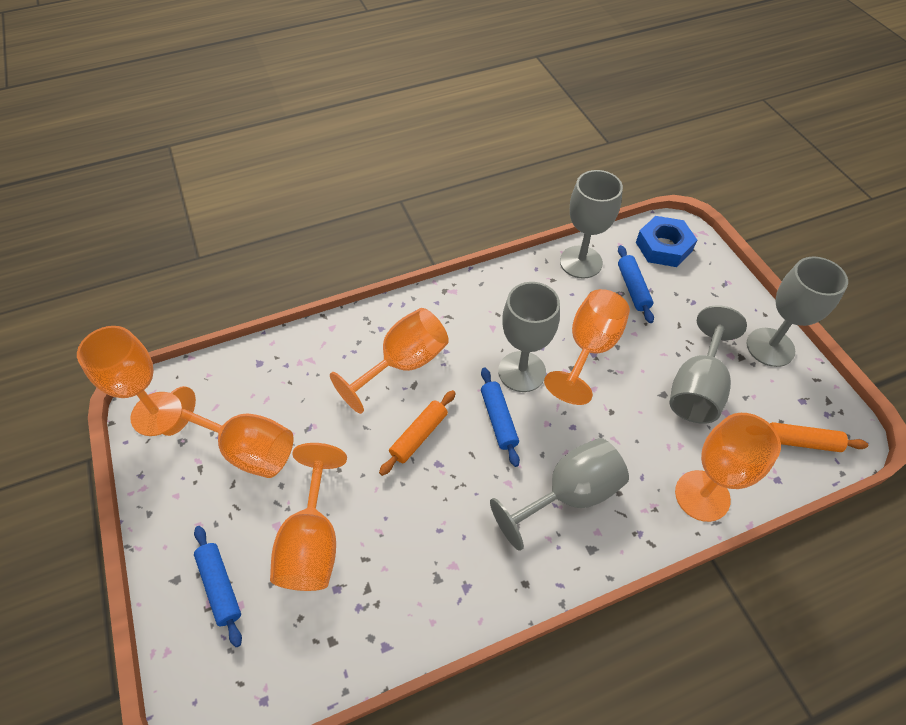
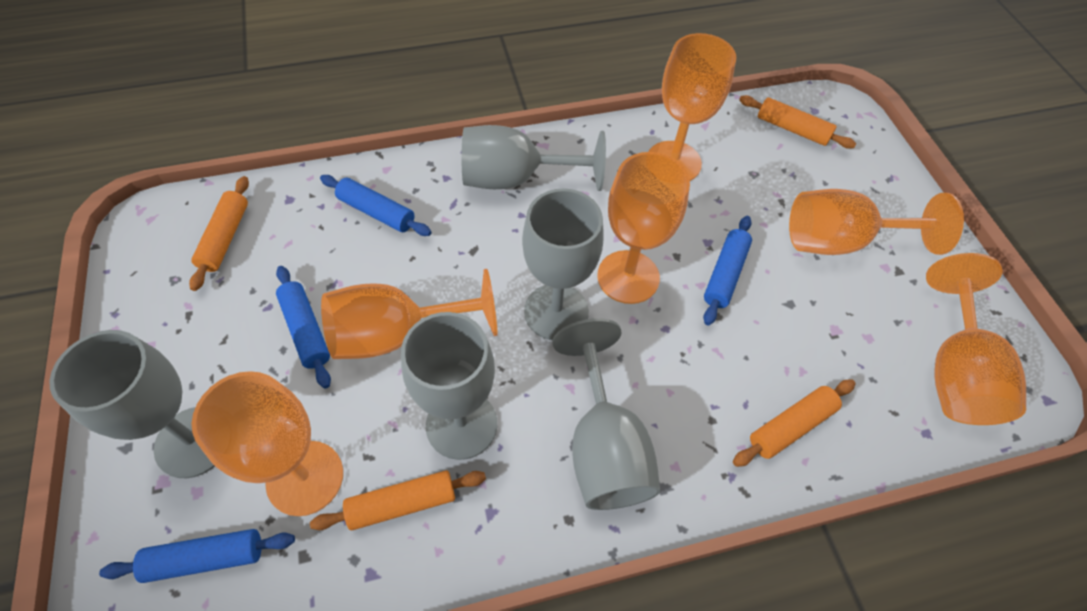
blue nut: [636,216,697,267] = 1 -> none = 0
blue rolling pin: [194,526,242,647] [481,367,520,467] [618,245,654,323] = 3 -> [99,529,295,583] [276,266,331,388] [320,175,432,236] [703,216,752,325] = 4
orange rolling pin: [379,390,456,476] [770,422,868,452] = 2 -> [189,176,249,291] [310,470,486,530] [733,379,856,467] [739,95,856,149] = 4

